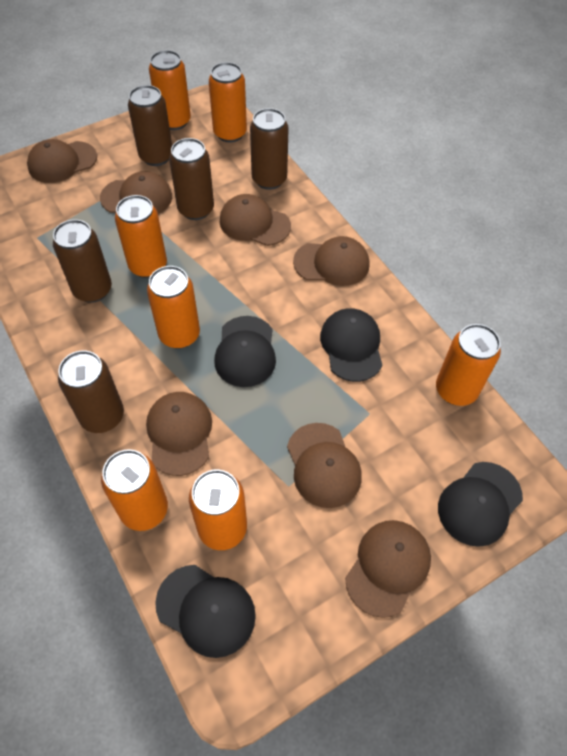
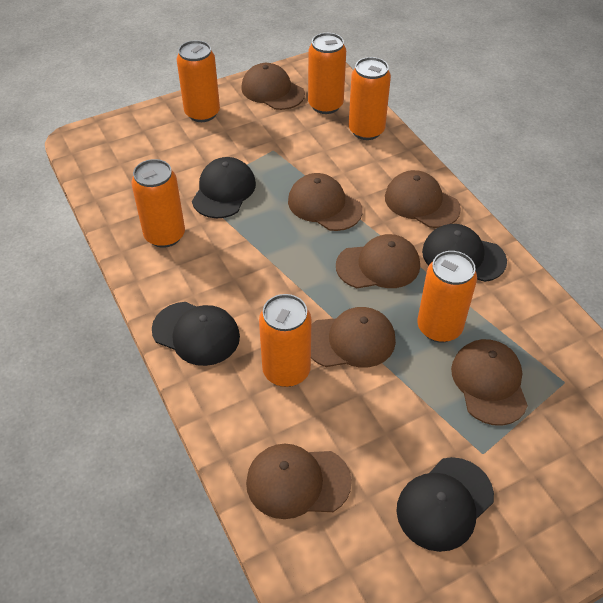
brown can: [53,219,112,303] [58,350,124,433] [128,85,172,166] [169,138,214,220] [250,108,289,190] = 5 -> none = 0
orange can: [101,449,168,531] [115,195,167,278] [147,266,200,349] [149,50,191,130] [189,470,247,550] [209,62,247,142] [436,324,501,406] = 7 -> [131,159,185,248] [177,40,220,122] [259,294,312,387] [308,33,346,114] [349,57,391,140] [417,251,477,343] = 6

